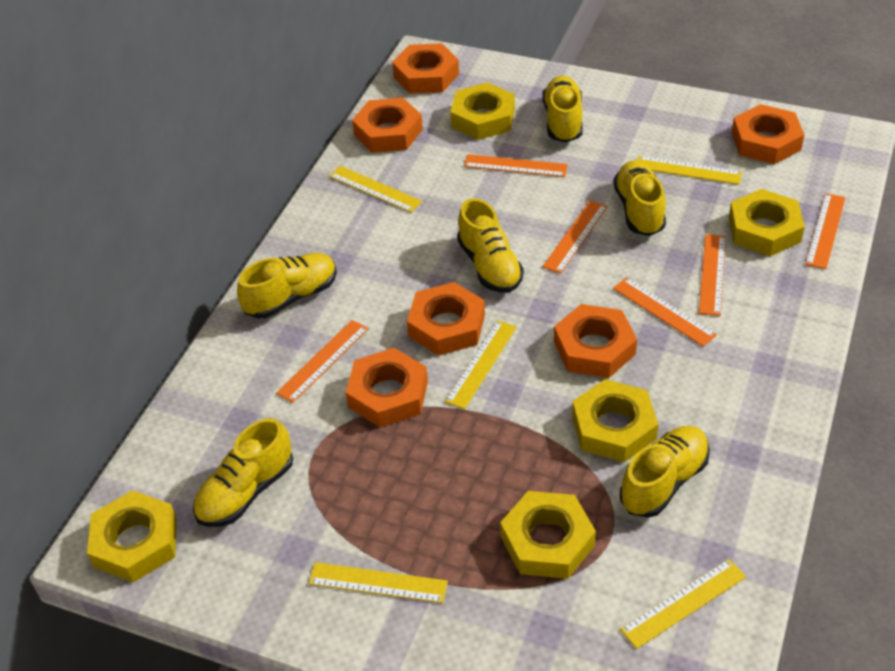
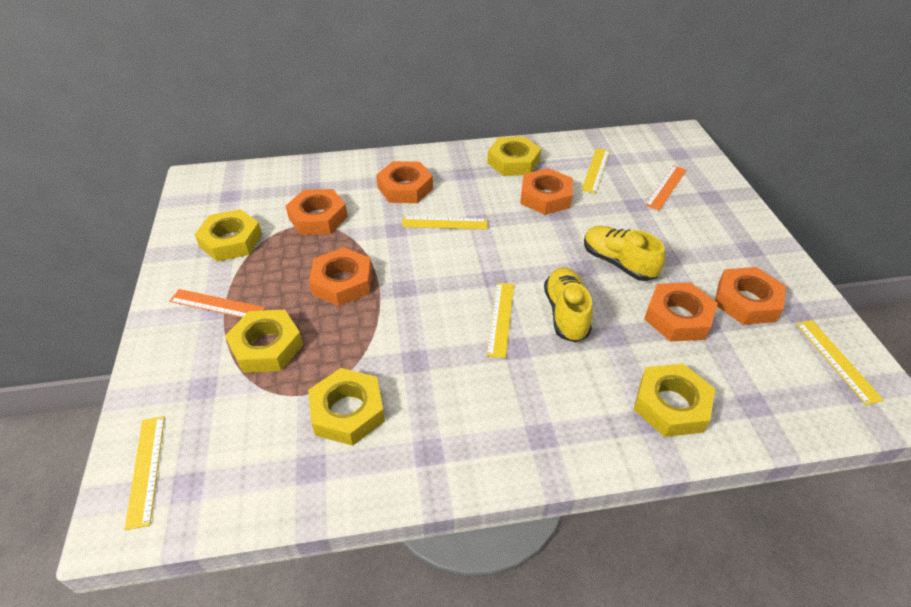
orange ruler: [276,320,369,403] [464,154,568,177] [542,200,608,274] [613,277,717,347] [699,234,726,316] [805,193,846,269] = 6 -> [169,289,265,318] [645,165,687,211] = 2
yellow shoe: [193,418,293,527] [237,253,337,319] [457,198,524,293] [543,76,583,143] [613,161,666,236] [620,426,710,518] = 6 -> [544,267,593,343] [584,226,666,281] = 2

